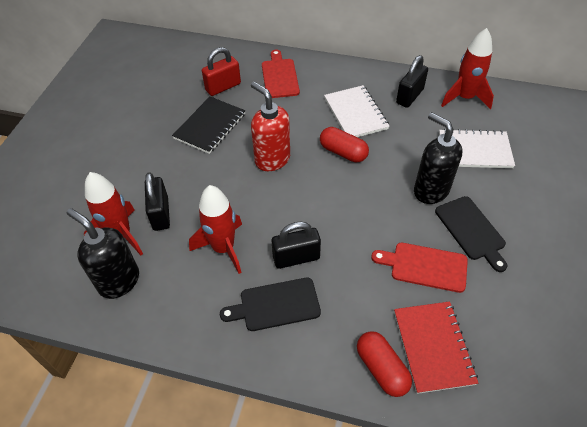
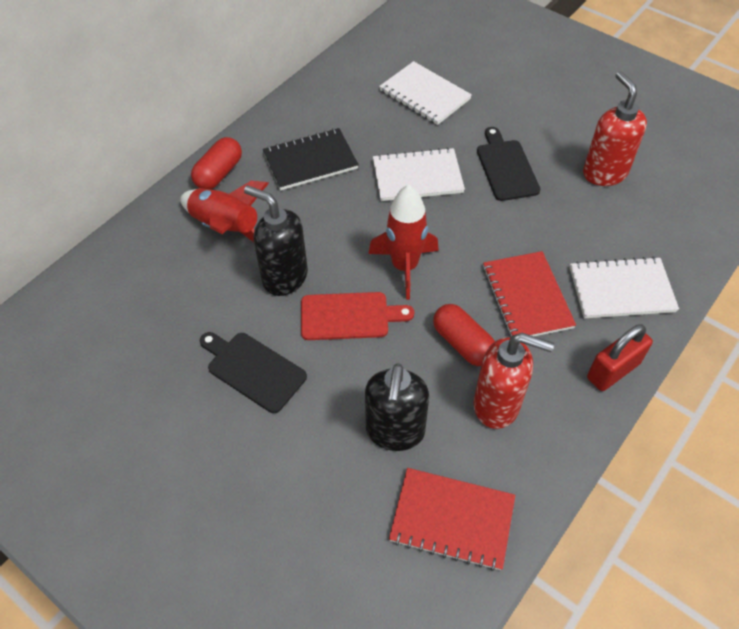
black padlock: [145,172,170,231] [272,222,321,269] [396,55,428,108] = 3 -> none = 0
red cutting board: [262,50,300,98] [371,243,468,293] = 2 -> [301,292,414,340] = 1
red notebook: [394,301,478,394] = 1 -> [389,468,515,571] [483,251,576,336] = 2
red rocket: [84,172,143,255] [189,185,242,274] [441,28,494,109] = 3 -> [180,181,269,242] [368,185,439,300] = 2
red soap dispenser: [251,82,290,171] = 1 -> [474,333,554,429] [583,71,647,186] = 2
white notebook: [324,85,389,137] [439,129,515,168] = 2 -> [373,147,465,201] [379,61,472,125] [570,256,679,318] = 3

